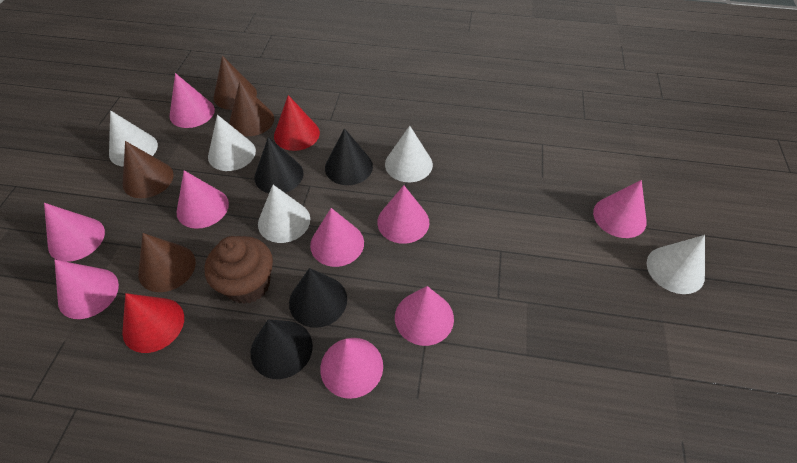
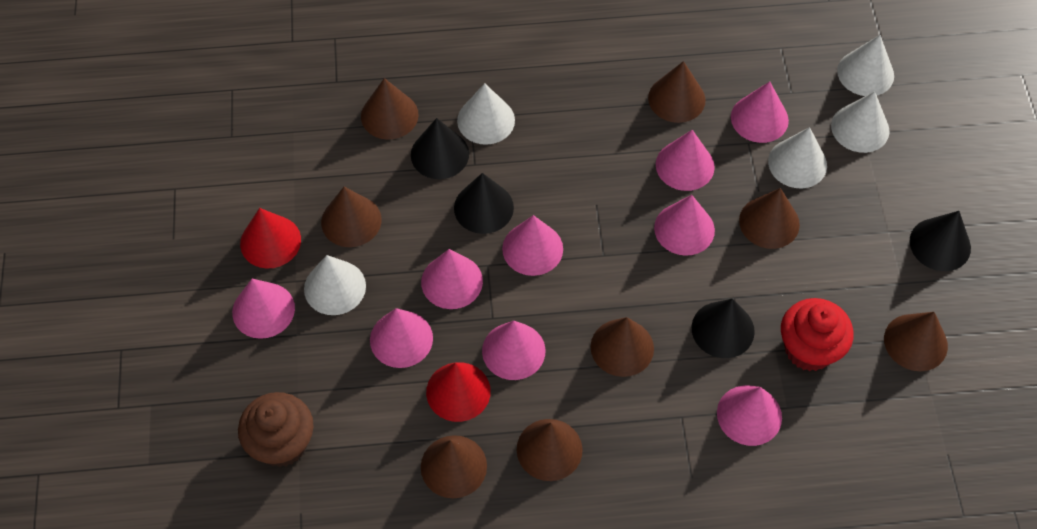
brown cone: [123,141,174,198] [138,233,196,292] [214,56,257,110] [229,81,274,136] = 4 -> [321,187,382,247] [361,78,419,140] [421,435,487,499] [517,419,583,481] [591,317,654,377] [648,61,706,123] [739,188,800,249] [884,312,948,371] = 8
red cupcake: none = 0 -> [781,298,853,371] = 1

